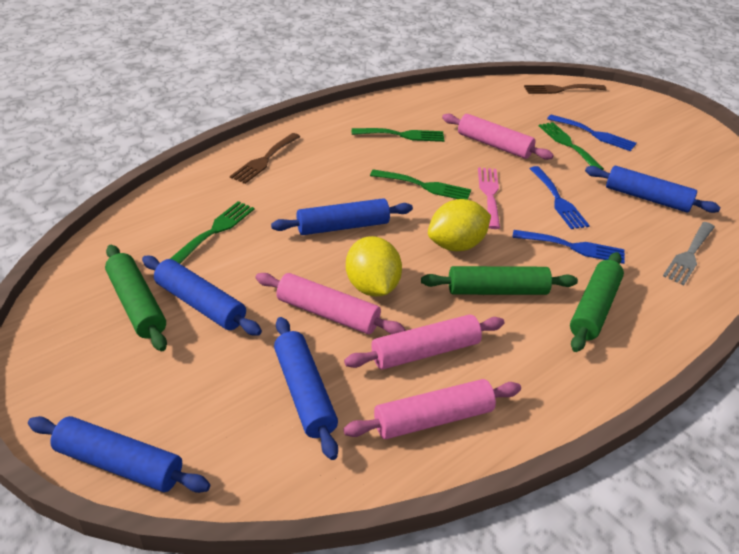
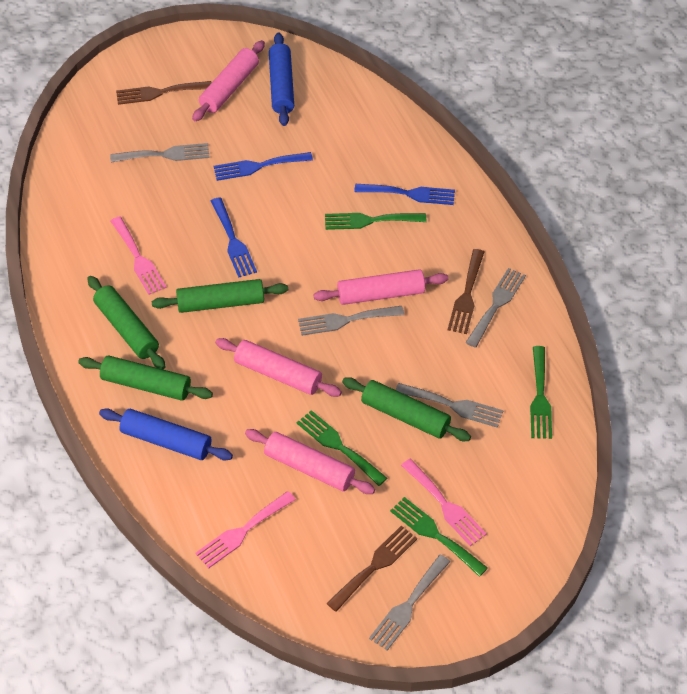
blue rolling pin: [28,416,210,493] [142,256,262,336] [271,198,413,235] [274,317,338,460] [585,166,721,213] = 5 -> [99,408,233,461] [269,33,294,126] = 2
brown fork: [230,133,300,184] [524,84,607,94] = 2 -> [116,81,212,105] [326,526,417,612] [448,249,484,334] = 3
green rolling pin: [105,245,167,351] [421,266,578,295] [570,252,624,352] = 3 -> [78,356,213,401] [87,276,165,369] [152,279,288,313] [342,377,471,441] = 4
grey fork: [663,222,715,285] = 1 -> [110,143,210,163] [298,306,404,336] [369,555,451,650] [396,383,503,428] [465,268,526,348] = 5
pink fork: [478,167,500,229] = 1 -> [111,216,166,295] [195,491,296,568] [401,459,487,546] = 3
yellow lemon: [346,236,402,297] [428,199,491,251] = 2 -> none = 0

